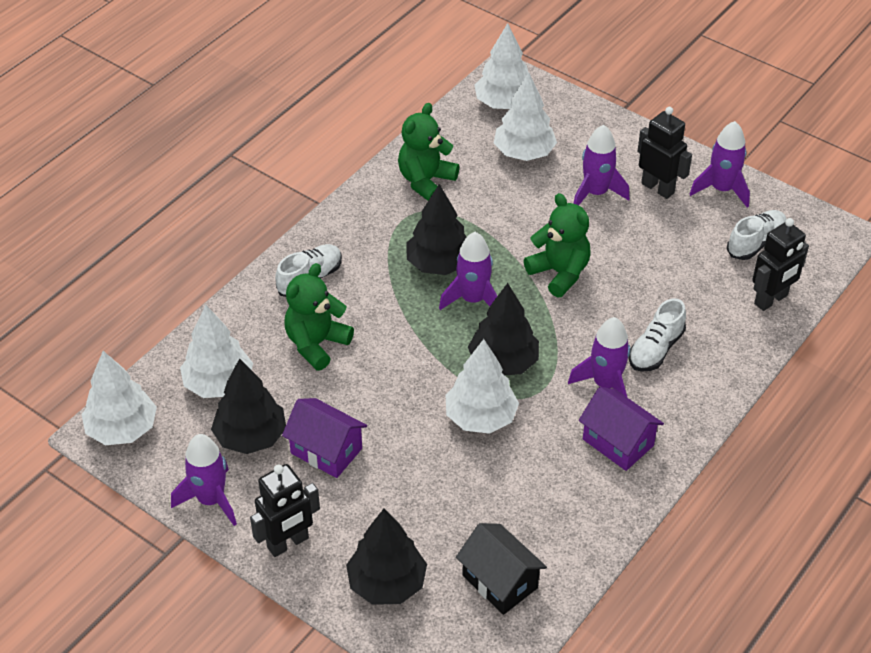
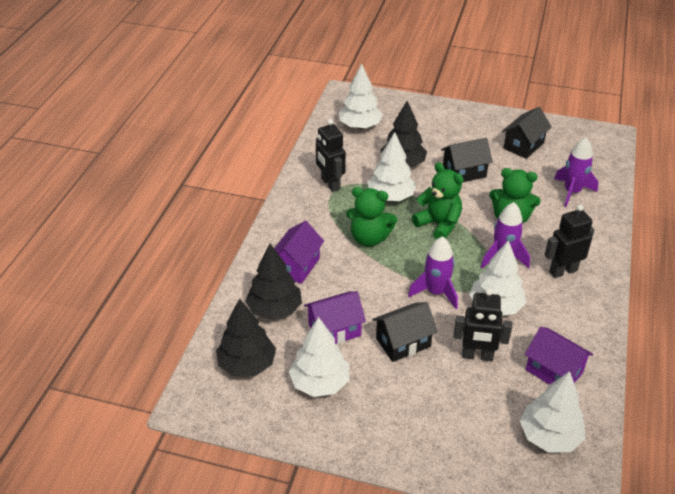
black house: [456,523,547,615] = 1 -> [372,302,438,362] [441,138,493,182] [502,107,552,159] = 3
black tree: [211,358,286,454] [346,509,427,604] [406,184,466,275] [468,283,539,376] = 4 -> [216,298,276,377] [246,244,302,320] [380,101,427,167] = 3
purple house: [282,398,367,478] [579,387,664,471] = 2 -> [274,221,324,284] [304,291,366,344] [525,326,593,385] = 3
purple rocket: [171,434,237,526] [439,232,497,310] [568,317,630,397] [573,125,630,205] [690,121,750,208] = 5 -> [408,236,458,309] [481,202,530,268] [554,137,599,207] = 3
white shoe: [275,244,342,297] [629,298,686,372] [727,210,786,260] = 3 -> none = 0

